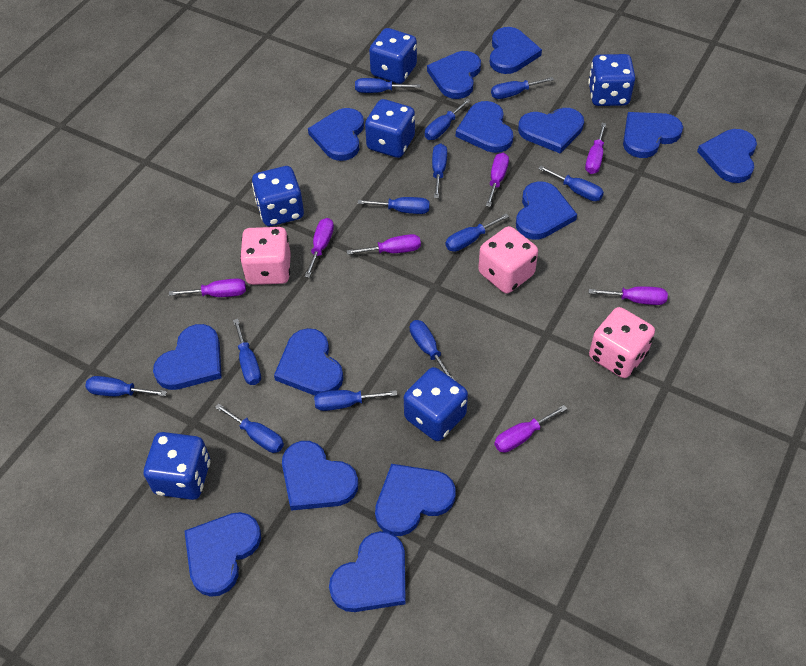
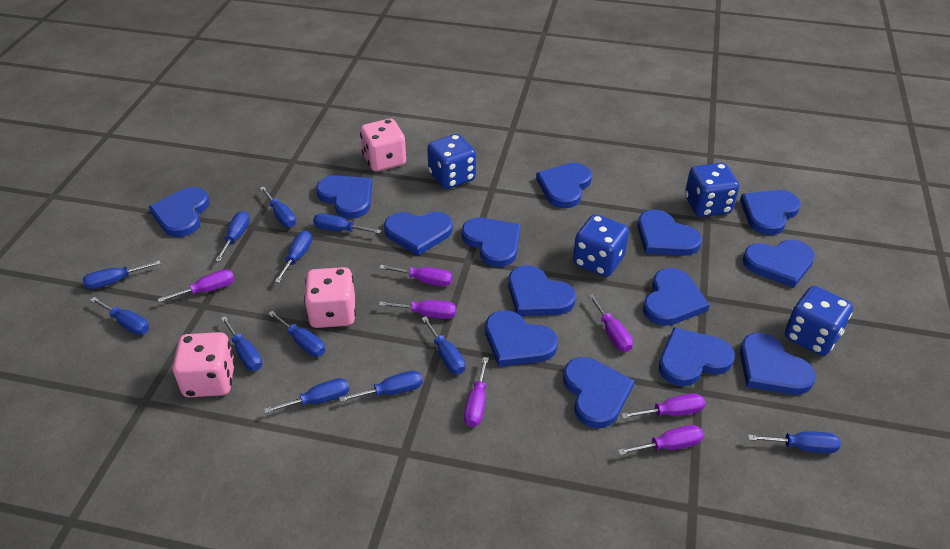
blue dice: [144,432,210,500] [252,166,304,226] [365,99,415,158] [369,28,417,84] [404,367,468,441] [588,54,636,106] = 6 -> [427,134,476,189] [573,214,629,277] [685,163,739,217] [785,286,853,356] = 4

